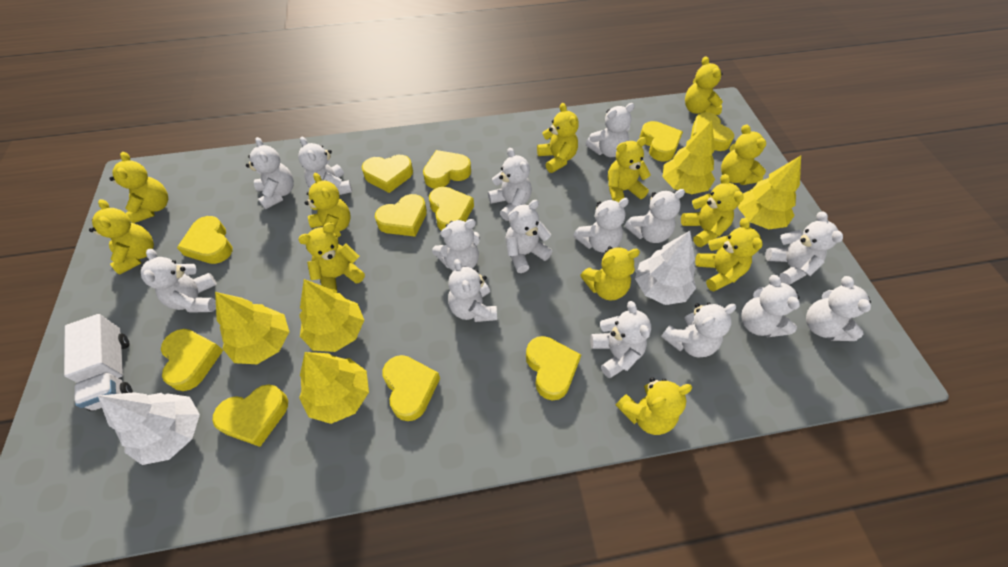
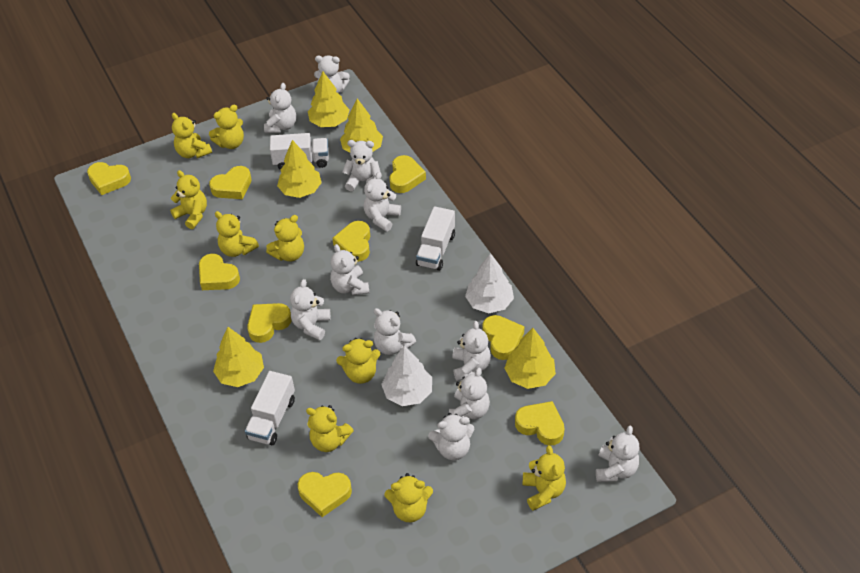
white teddy bear: [141,249,217,313] [246,137,294,210] [298,137,352,195] [432,219,480,271] [448,259,497,322] [488,148,532,221] [505,200,553,273] [573,198,629,253] [585,103,635,157] [590,301,651,378] [625,189,685,243] [661,303,736,358] [741,275,800,337] [765,211,843,285] [806,276,871,341] = 15 -> [264,83,296,133] [290,279,331,340] [314,55,350,94] [330,244,369,296] [342,140,380,192] [364,172,401,232] [374,308,416,355] [428,413,474,460] [449,368,490,419] [452,321,491,381] [596,425,639,482] = 11
white truck: [64,314,133,411] = 1 -> [245,371,295,445] [270,133,329,170] [416,206,455,271] = 3
yellow heart: [161,329,223,391] [177,216,232,264] [212,385,288,447] [362,155,413,193] [375,194,427,237] [383,355,440,421] [423,150,471,189] [429,187,474,231] [526,336,581,400] [640,121,683,162] [691,112,734,151] = 11 -> [87,162,131,195] [199,254,240,290] [209,166,252,199] [247,303,292,343] [298,472,352,517] [332,221,370,262] [389,155,426,193] [482,315,524,360] [515,401,565,446] = 9
yellow teddy bear: [89,199,154,275] [109,152,168,223] [298,222,365,293] [305,172,351,238] [537,103,579,173] [580,246,640,301] [608,137,651,202] [616,377,692,435] [681,174,744,247] [685,56,723,115] [695,218,763,292] [721,124,766,185] = 12 -> [170,170,207,229] [172,113,212,158] [209,105,244,149] [215,211,259,257] [266,215,304,261] [306,405,354,452] [336,338,381,384] [384,473,433,522] [523,445,566,511] = 9

